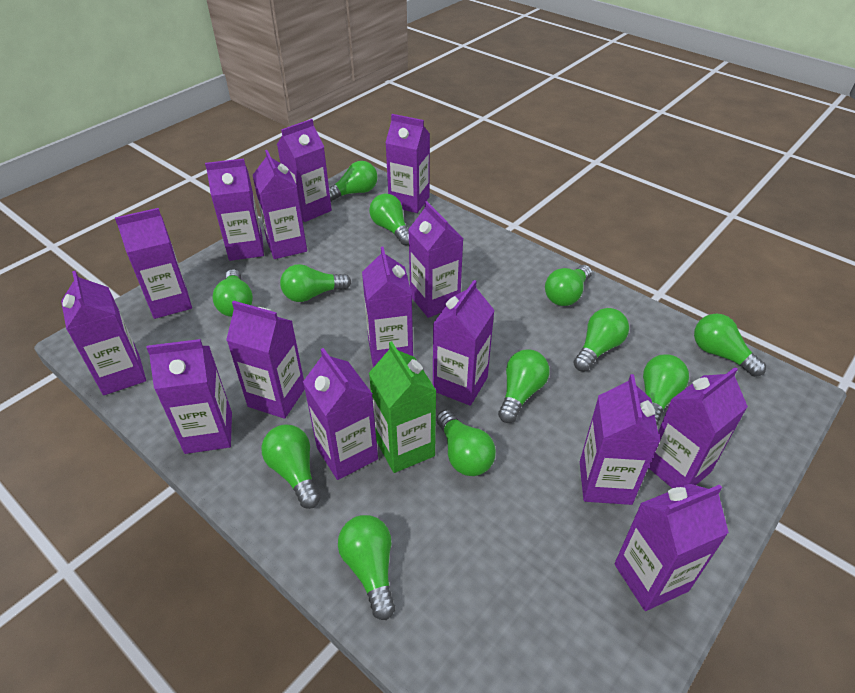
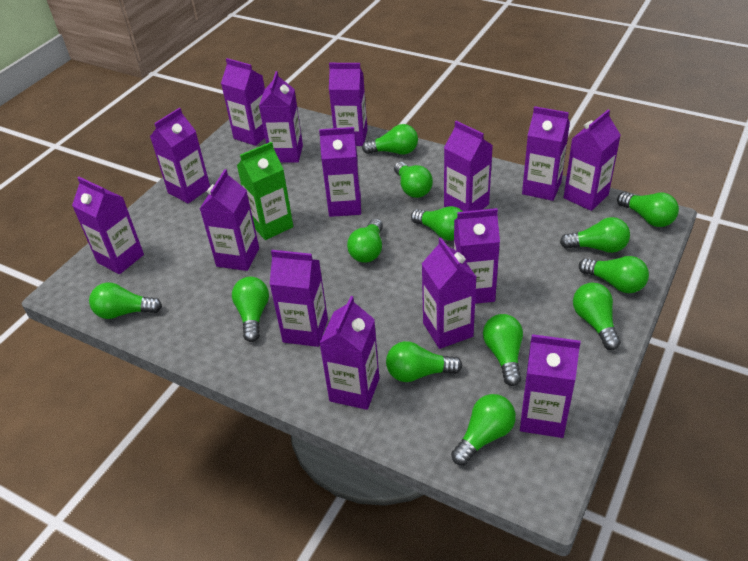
green light bulb: [213,269,253,317] [261,424,320,509] [280,264,351,302] [329,161,378,202] [338,515,396,620] [369,194,409,245] [436,410,496,476] [498,350,550,423] [545,265,592,306] [573,308,629,372] [643,354,689,425] [694,314,766,377] = 12 -> [89,282,162,319] [232,277,269,342] [347,218,383,263] [362,124,418,155] [386,341,463,382] [394,162,433,198] [411,206,463,241] [451,394,516,465] [483,314,523,386] [560,217,630,253] [573,283,621,350] [579,256,649,293] [617,192,679,227] = 13

